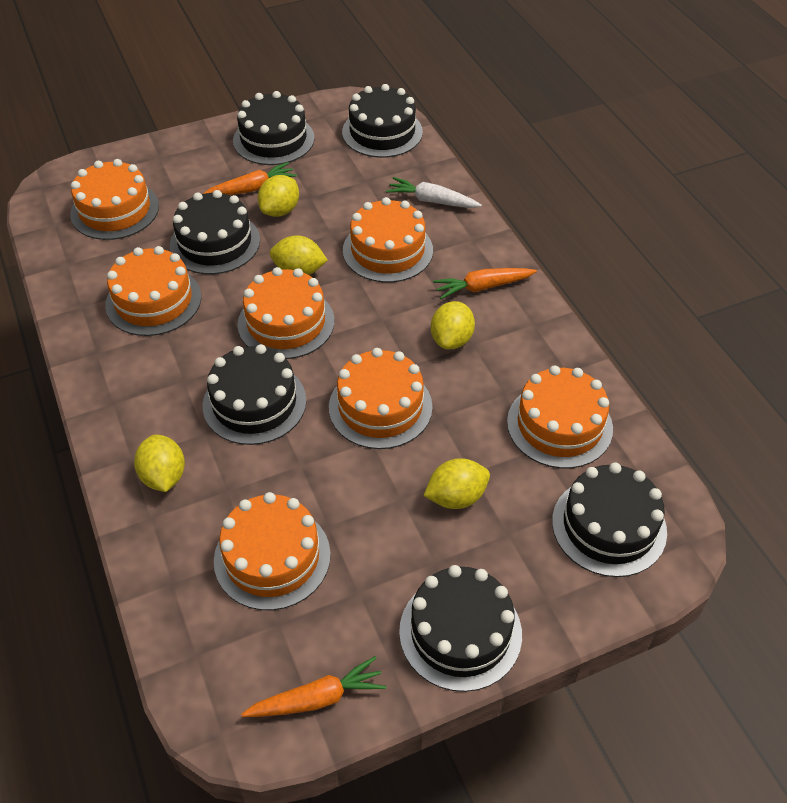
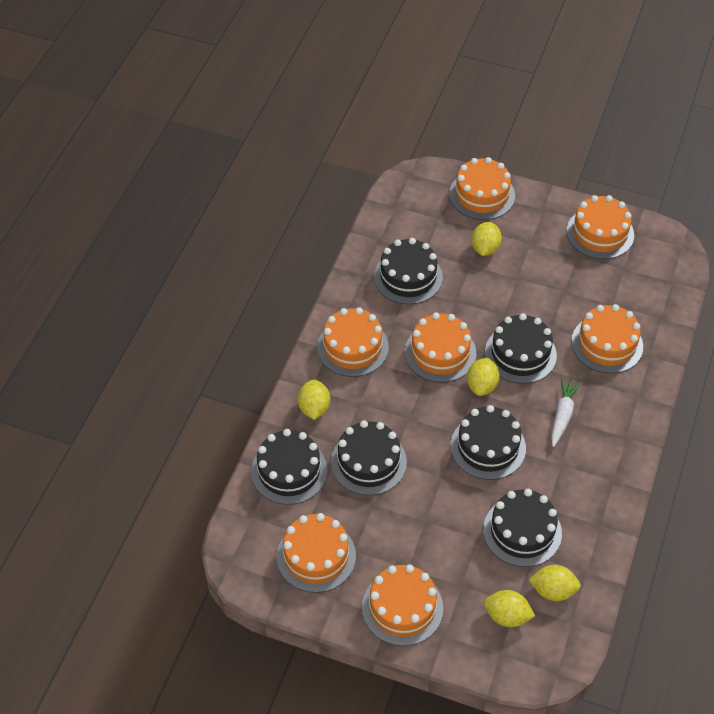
orange carrot: [203,162,297,195] [241,656,386,717] [433,268,537,299] = 3 -> none = 0

